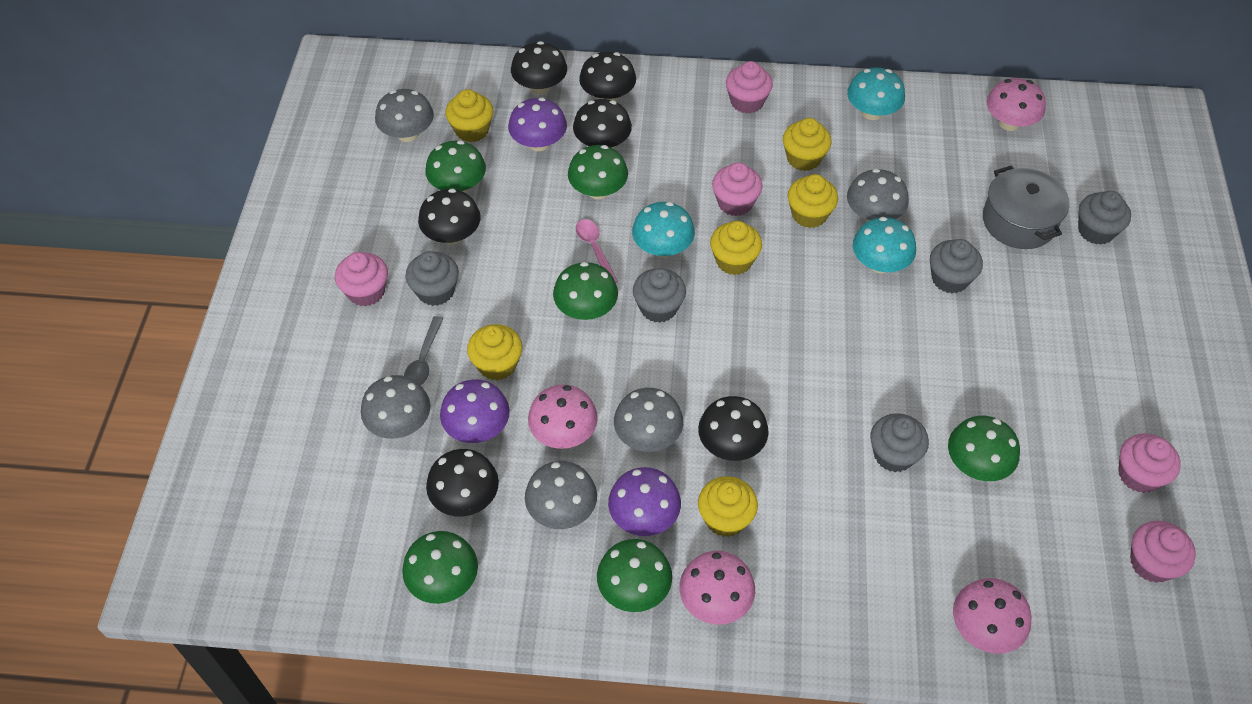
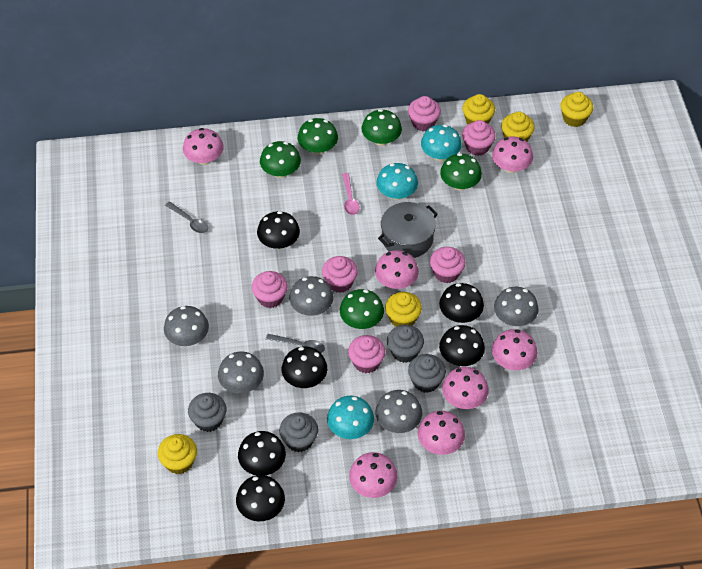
green mushroom: [402,531,478,604] [425,140,486,193] [553,262,618,320] [568,145,628,199] [597,539,672,612] [948,416,1020,481] = 6 -> [260,141,301,178] [298,118,338,155] [340,289,384,329] [362,109,402,146] [440,153,482,190] = 5
grey cupcake: [406,251,459,306] [633,268,686,323] [870,413,929,472] [930,239,983,294] [1078,191,1131,245] = 5 -> [188,393,226,432] [279,412,318,452] [387,325,424,363] [408,354,446,393] = 4
grey spoon: [404,316,444,385] = 1 -> [165,201,208,233] [266,334,325,353] = 2
pink cupcake: [335,252,388,307] [712,162,762,216] [726,61,773,113] [1118,433,1181,493] [1130,521,1196,583] = 5 -> [252,271,288,308] [322,256,358,293] [348,335,386,373] [408,96,441,131] [430,247,466,283] [462,120,496,156] = 6
pink mushroom: [528,385,598,449] [679,551,755,625] [953,578,1032,654] [987,78,1046,131] = 4 -> [183,128,224,165] [349,452,398,498] [375,250,419,289] [418,411,465,455] [442,367,489,409] [492,136,533,173] [492,329,537,370] = 7
purple mushroom: [440,379,510,443] [508,97,567,151] [608,467,681,536] = 3 -> none = 0
yellow cupcake: [446,89,493,142] [467,324,522,380] [698,476,758,537] [710,221,762,275] [783,118,832,171] [788,174,838,228] = 6 -> [158,434,197,474] [385,292,422,327] [462,94,495,124] [501,112,535,142] [561,92,593,127] = 5

